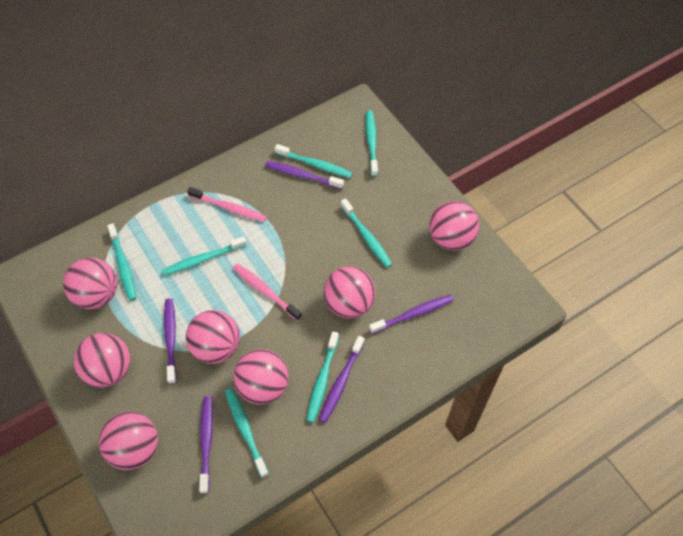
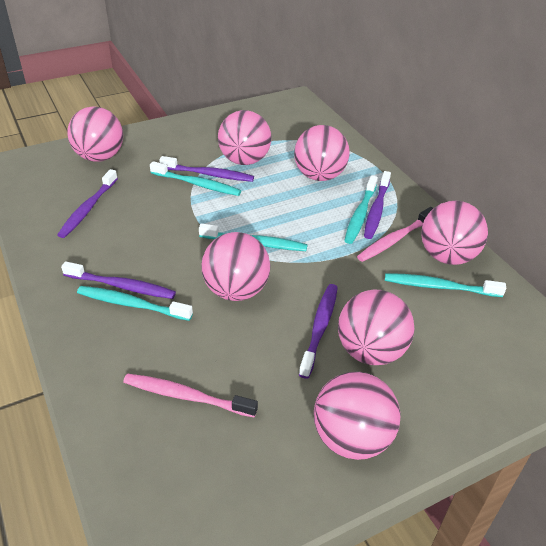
turquoise toothbrush: [107,223,136,301] [162,236,247,276] [225,388,269,478] [275,144,352,178] [307,331,339,423] [341,198,392,268] [366,110,378,177] = 7 -> [77,286,193,321] [150,161,241,196] [199,223,308,251] [344,175,378,244] [385,273,506,297] = 5

